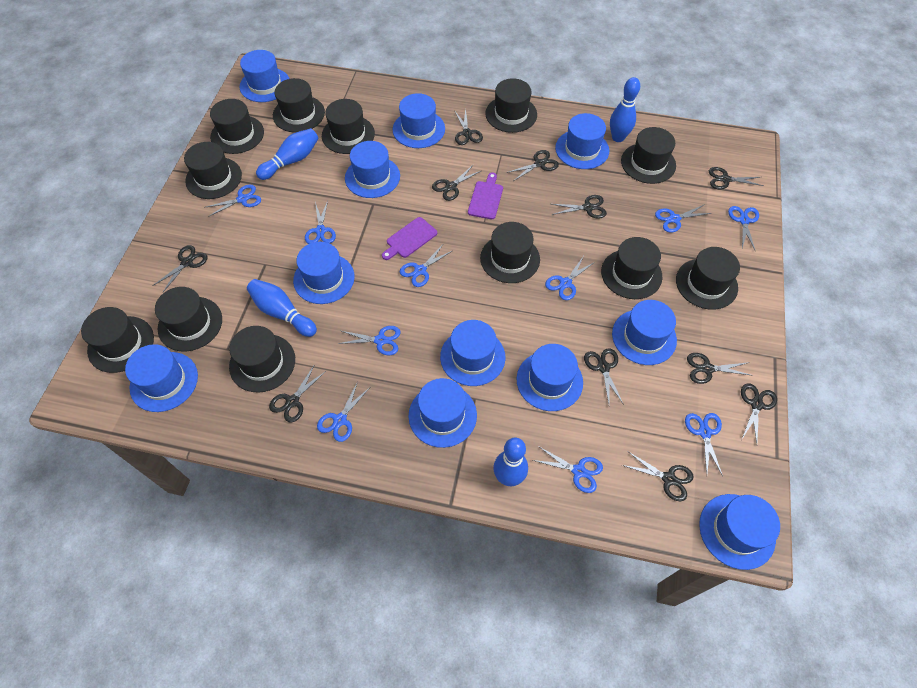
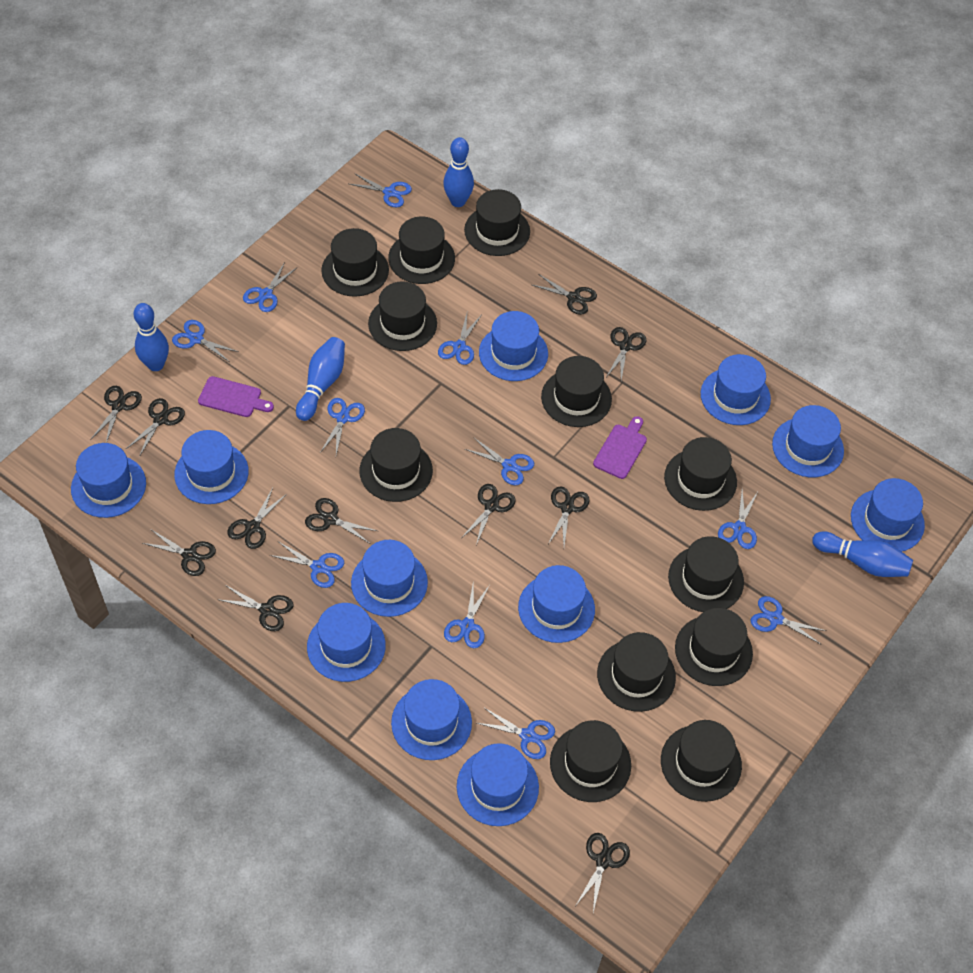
blue scissors: [204,185,261,217] [305,201,336,244] [317,381,369,442] [337,326,401,355] [400,243,452,287] [533,446,603,493] [545,256,595,300] [655,204,712,233] [685,413,723,476] [728,206,759,250] = 10 -> [172,320,239,362] [243,262,298,312] [270,542,344,588] [320,398,365,455] [350,173,412,208] [438,314,481,365] [444,584,490,648] [465,437,534,485] [477,707,555,759] [718,490,758,549] [751,596,826,645] = 11

